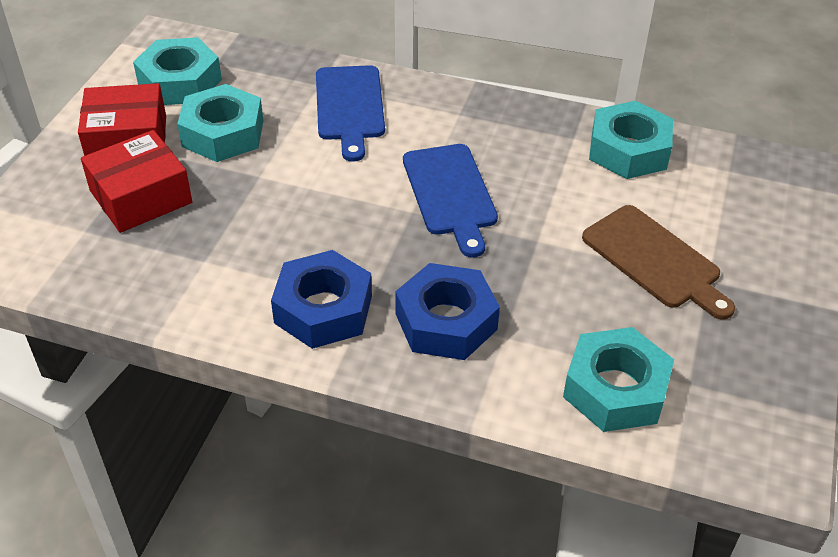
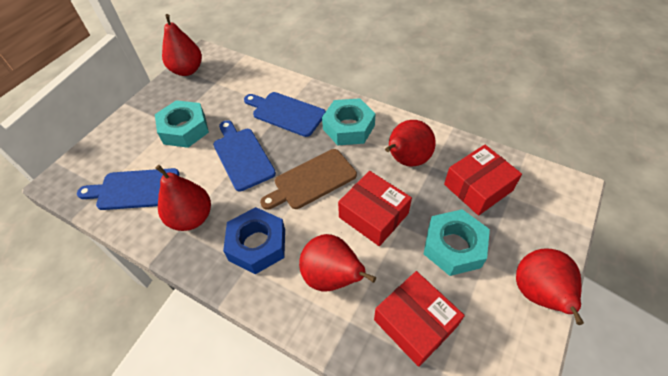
blue cutting board: [316,65,385,162] [403,144,498,257] = 2 -> [77,168,179,210] [213,120,276,191] [244,92,326,137] = 3
blue nut: [271,250,372,349] [395,263,500,360] = 2 -> [223,207,285,274] = 1
red box: [78,83,166,156] [81,130,192,233] = 2 -> [338,171,412,246] [374,271,465,367] [444,145,522,216] = 3
red pear: none = 0 -> [155,165,211,231] [162,14,202,76] [299,234,376,291] [385,120,436,167] [516,248,584,325] = 5
turquoise nut: [133,37,222,105] [177,84,263,162] [563,327,674,432] [589,101,673,179] = 4 -> [155,100,209,148] [322,98,376,145] [424,209,490,276] = 3

